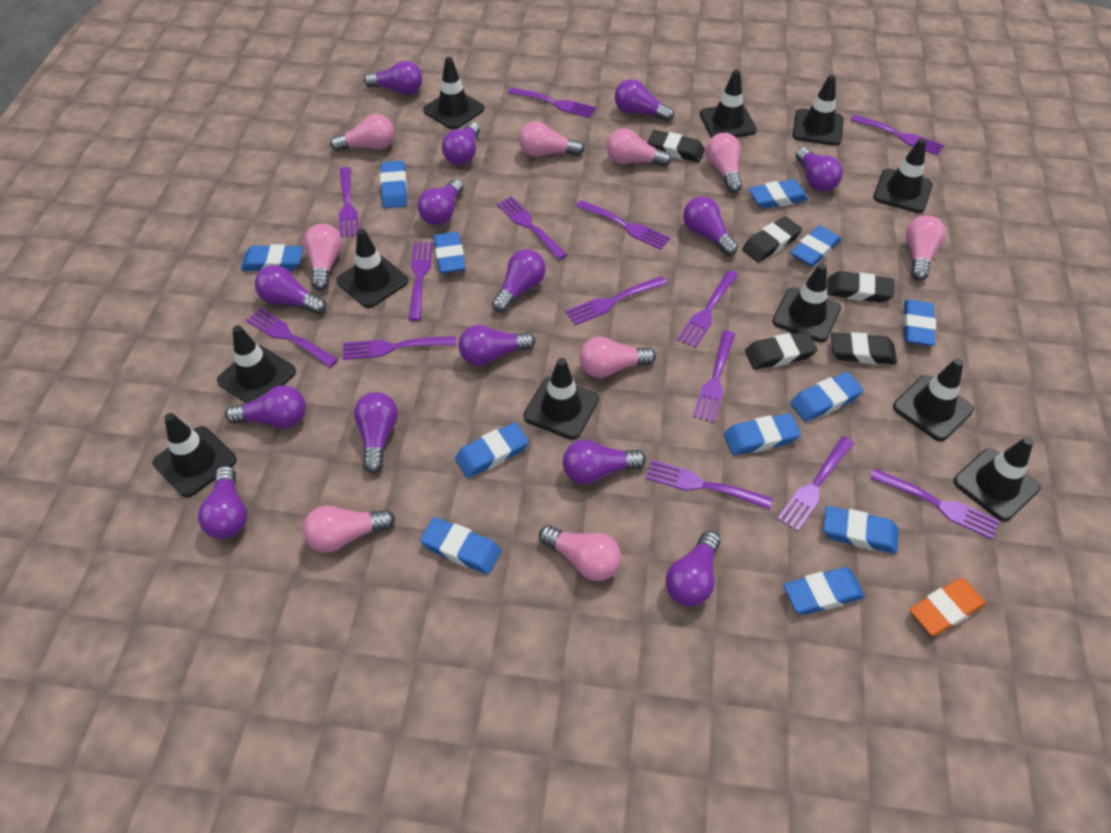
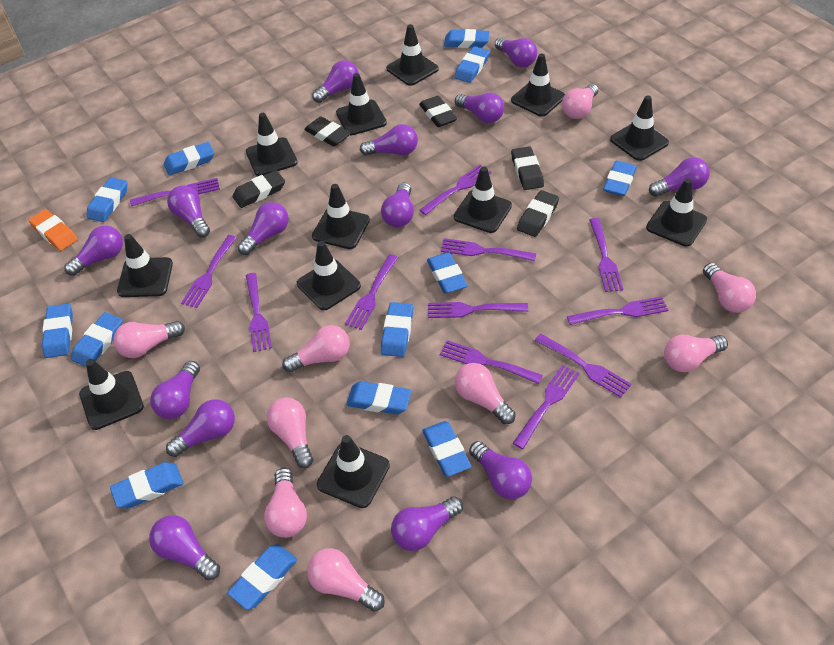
black traffic cone: [153,413,237,497] [217,325,296,403] [337,229,408,308] [423,57,484,129] [523,358,599,439] [699,69,757,138] [772,263,841,342] [793,75,844,146] [873,138,933,213] [893,358,974,441] [954,437,1040,522] = 11 -> [79,359,144,430] [117,234,173,297] [246,113,298,176] [297,241,361,310] [312,184,370,249] [317,435,390,508] [336,73,387,135] [386,24,439,86] [454,166,512,233] [511,53,565,117] [610,95,669,161] [646,178,707,247] = 12
blue eraser: [241,244,303,271] [380,161,407,208] [420,517,502,574] [434,232,466,274] [455,422,529,478] [724,413,801,455] [749,179,809,209] [784,567,865,615] [790,226,841,267] [790,372,864,422] [823,506,899,554] [903,300,936,346] = 12 -> [42,304,73,358] [71,312,123,367] [86,177,127,222] [110,462,183,509] [164,142,214,175] [227,544,297,610] [346,381,411,414] [381,302,413,357] [422,421,472,477] [427,252,468,294] [444,29,489,48] [454,46,490,83] [603,161,637,196] = 13
purple fork: [246,308,338,367] [339,167,359,238] [343,336,456,360] [408,242,433,321] [497,196,567,260] [508,87,596,118] [566,276,667,325] [576,200,670,250] [646,460,773,510] [677,270,738,348] [693,330,735,423] [777,436,854,532] [850,114,944,155] [870,469,999,539] = 14 -> [130,178,220,206] [181,235,237,308] [246,273,272,352] [345,254,398,330] [419,164,491,215] [428,302,528,318] [440,238,536,261] [440,340,543,384] [513,365,579,449] [535,333,631,398] [567,296,668,325] [589,218,623,292] = 12

